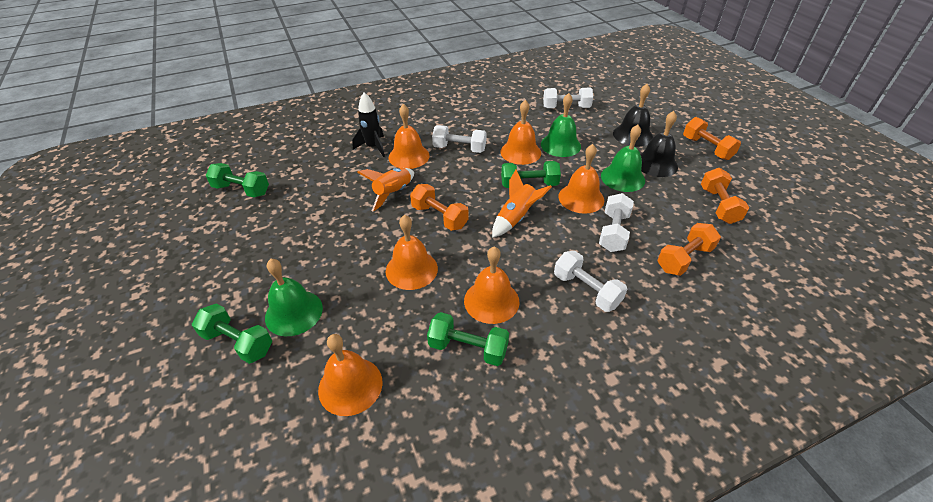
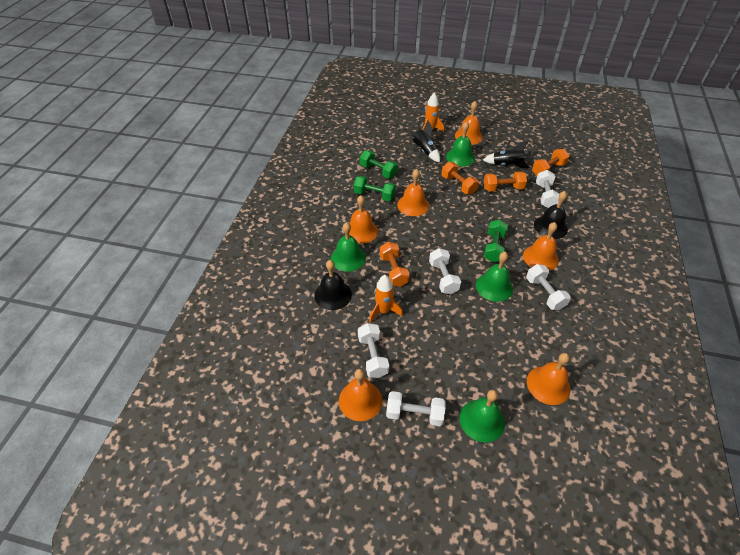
black rocket: [352,92,385,157] = 1 -> [407,121,440,163] [483,141,530,168] = 2
green bell: [265,259,323,336] [541,93,581,157] [601,124,645,192] = 3 -> [331,222,366,272] [446,121,475,167] [460,390,505,443] [476,252,513,302] = 4
green dumbbell: [192,303,272,364] [206,163,269,197] [427,312,509,366] [501,161,561,188] = 4 -> [354,176,396,201] [360,150,398,179] [484,220,508,262] = 3
white dumbbell: [432,125,487,153] [543,88,593,108] [554,251,627,312] [599,193,634,252] = 4 -> [358,323,389,378] [386,391,446,426] [429,248,461,294] [526,264,571,310] [536,170,560,208] = 5

